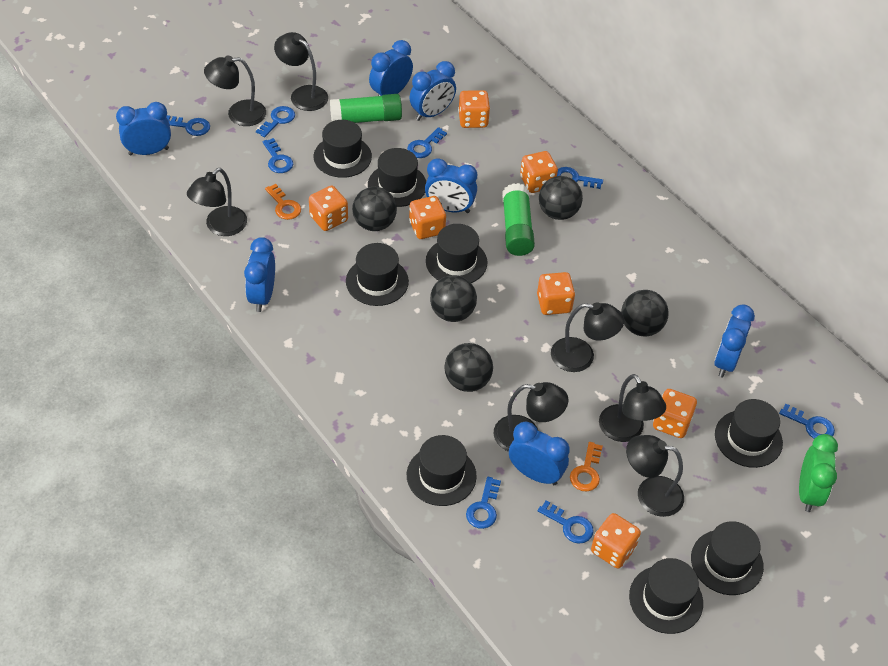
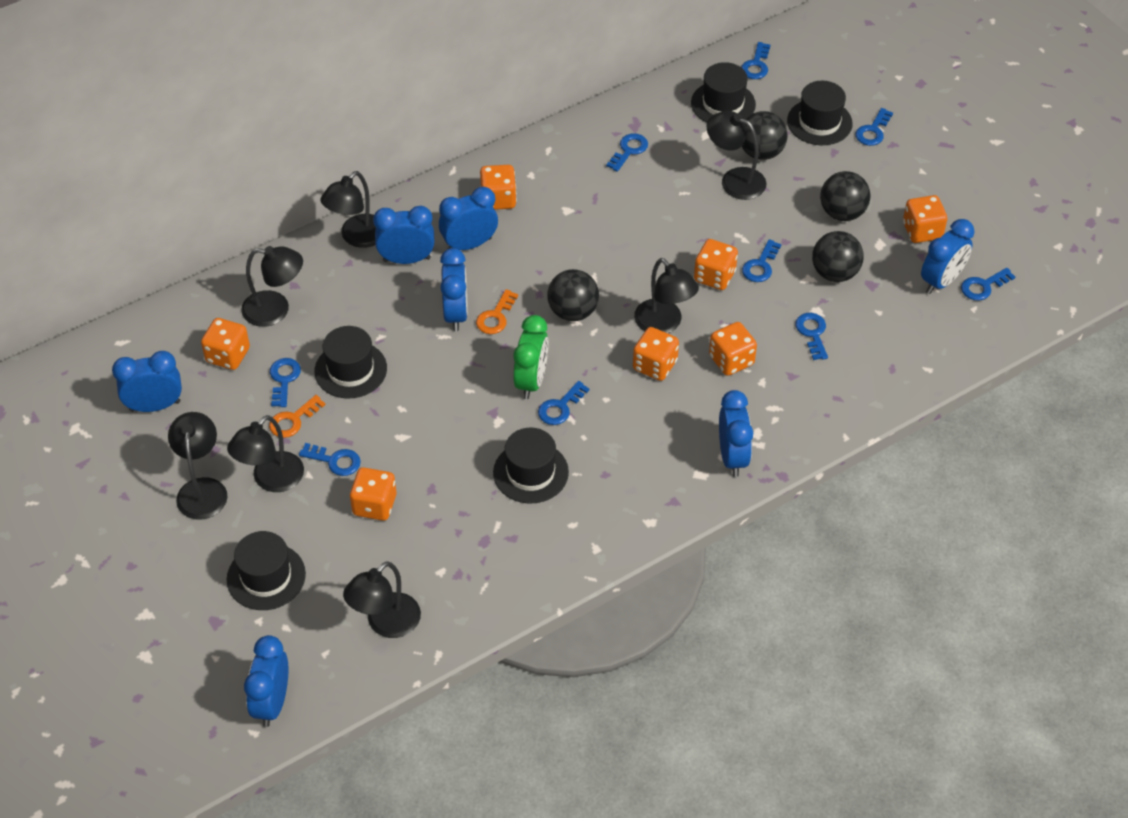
black ball: [352,187,397,231] [430,275,477,322] [444,343,493,392] [539,176,583,220] [621,290,669,336] = 5 -> [548,269,599,321] [741,111,788,160] [812,231,864,282] [820,171,871,221] = 4
black hat: [314,120,372,178] [346,243,409,306] [368,148,426,207] [407,435,477,506] [426,224,487,283] [629,558,703,634] [691,521,764,595] [715,399,783,468] = 8 -> [227,531,306,610] [314,326,387,399] [493,427,569,504] [691,62,756,123] [787,81,853,145] = 5
blue key: [166,115,210,136] [256,106,295,137] [263,138,293,173] [407,127,447,158] [466,477,501,529] [538,500,594,544] [557,167,603,189] [779,404,835,439] = 8 -> [270,358,301,407] [299,443,361,476] [538,381,590,425] [606,133,648,172] [741,42,770,79] [742,239,781,282] [795,313,828,360] [855,108,893,146] [961,268,1015,301] = 9
green glue stick: [330,94,402,123] [502,183,535,256] = 2 -> none = 0

